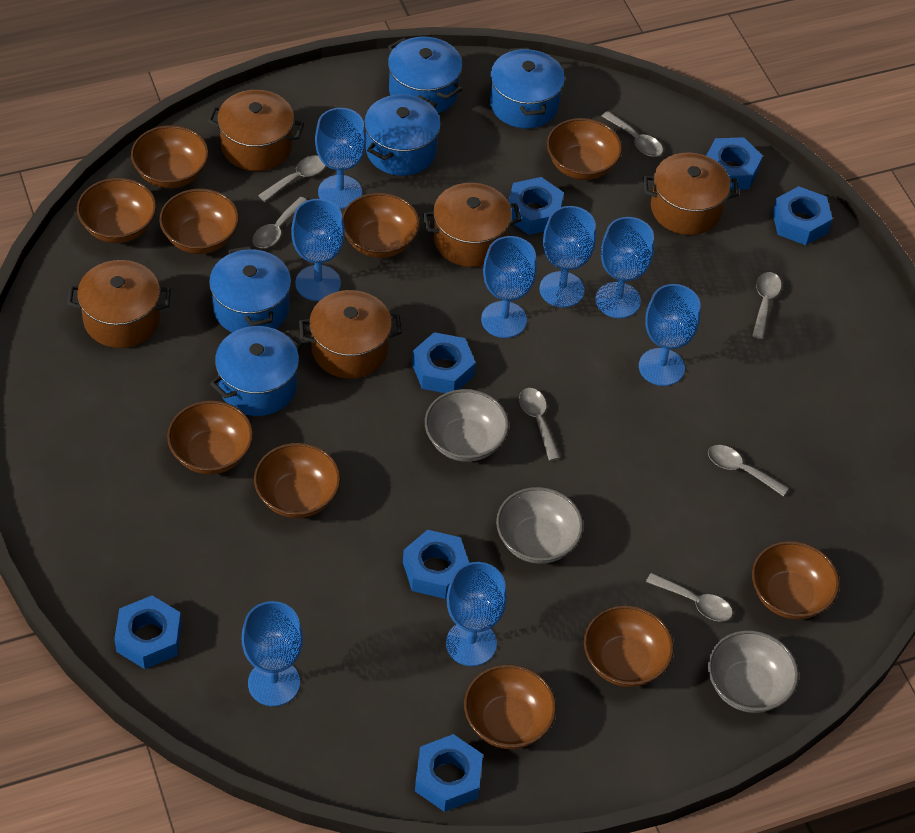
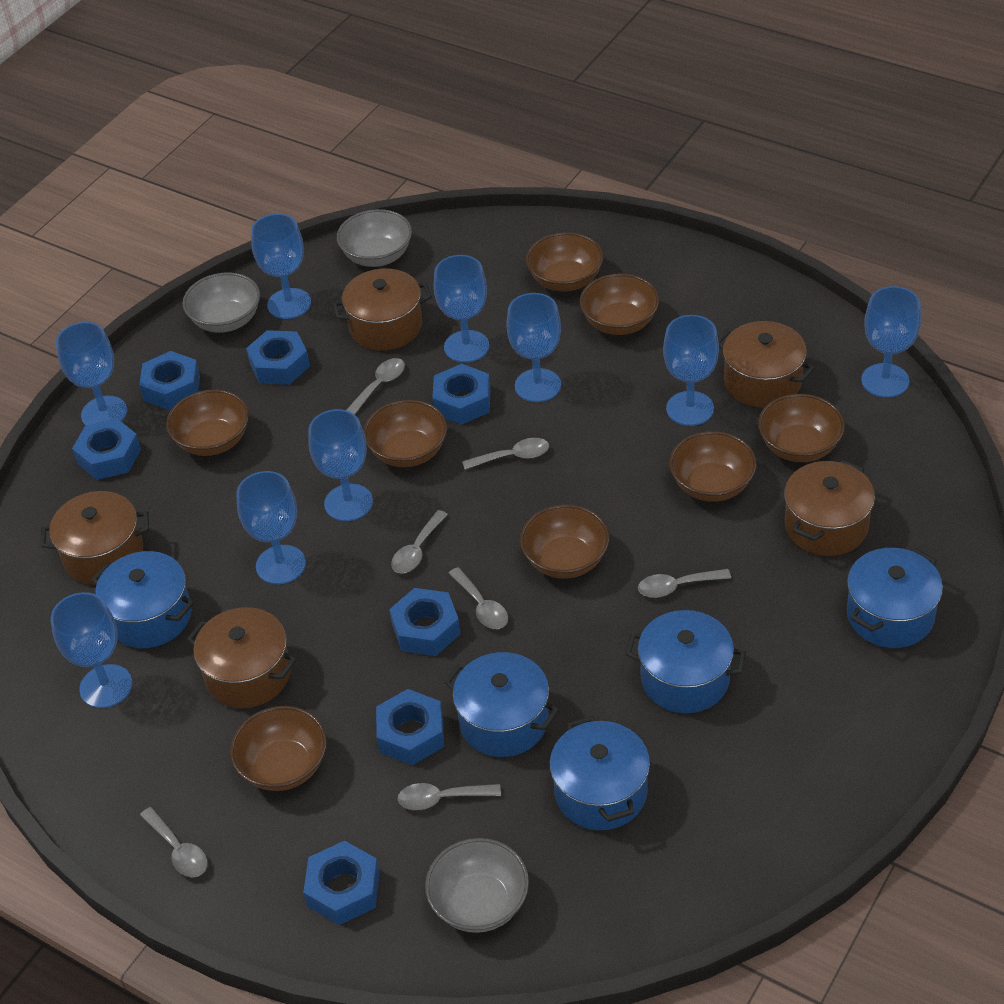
blue goblet: [242,601,303,706] [291,199,345,301] [315,108,366,209] [446,562,507,666] [481,236,537,338] [539,206,596,308] [595,217,654,318] [639,284,701,386] = 8 -> [51,592,132,708] [56,322,127,425] [236,471,306,584] [251,214,311,319] [308,409,373,521] [434,255,489,363] [506,293,561,402] [663,315,719,426] [861,286,921,398] = 9
brown bowl: [77,178,157,243] [131,125,209,188] [159,189,239,254] [167,401,253,474] [254,443,341,518] [342,193,420,258] [464,665,556,749] [547,118,622,180] [584,605,674,687] [752,541,840,620] = 10 -> [166,389,249,456] [230,706,327,791] [364,400,447,467] [520,505,609,579] [526,232,603,292] [580,274,659,335] [669,431,757,502] [758,394,845,462] = 8

